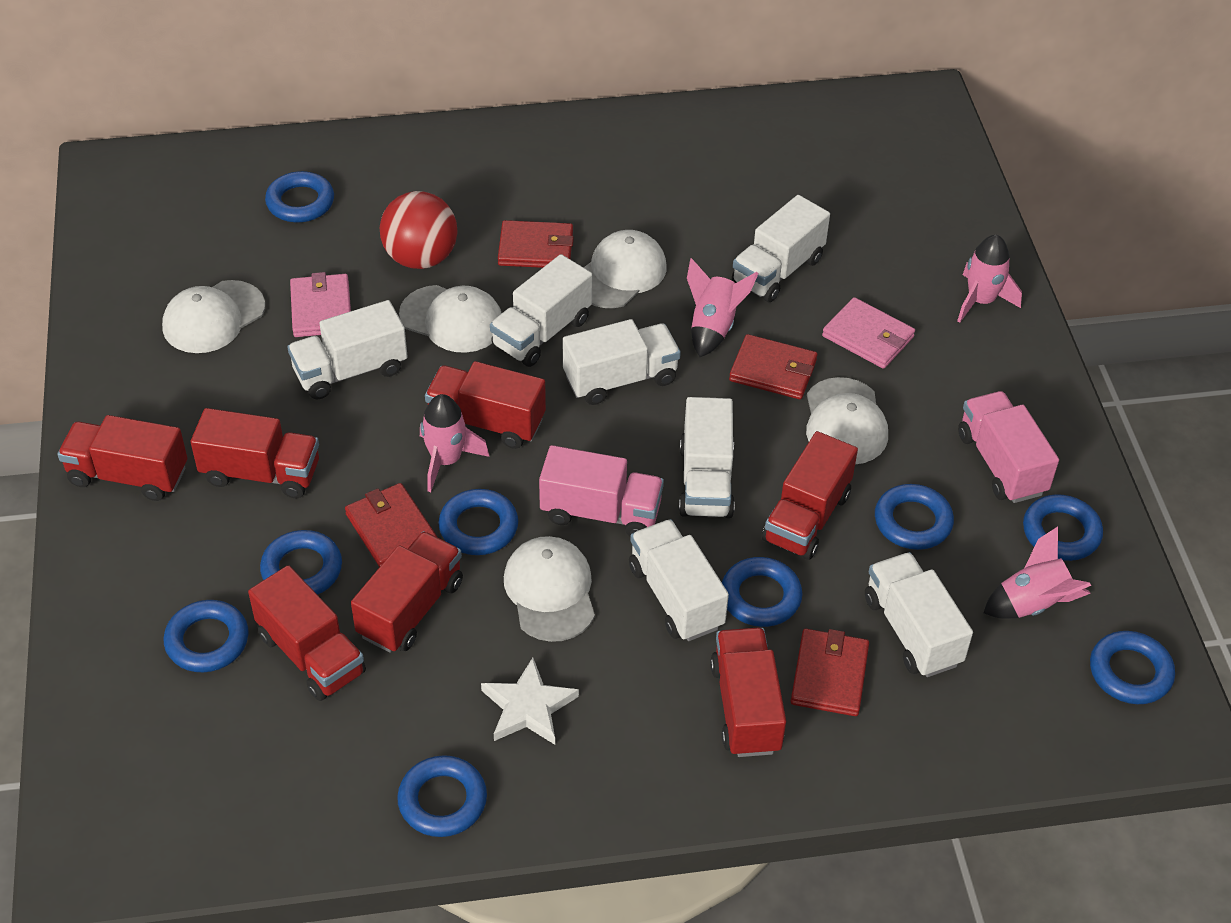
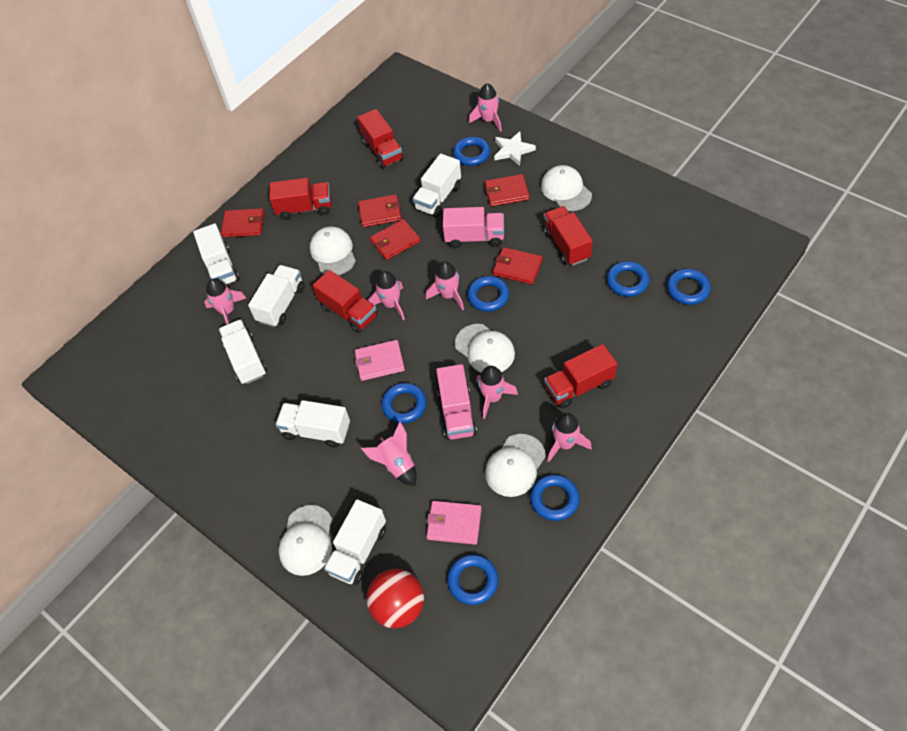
blue ring: [164,600,249,672] [260,530,342,595] [265,171,334,222] [397,755,487,837] [439,489,518,555] [722,557,802,627] [875,484,954,550] [1023,494,1103,561] [1090,631,1175,704] = 9 -> [381,383,427,424] [447,554,498,605] [453,137,490,166] [467,276,509,312] [530,474,579,521] [607,261,650,297] [667,269,711,305] = 7
pink rocket: [420,394,489,492] [687,258,759,357] [957,235,1022,323] [984,526,1091,619] = 4 -> [204,278,246,324] [361,421,417,486] [368,271,405,320] [426,261,464,310] [469,83,502,132] [476,366,518,419] [547,413,592,462] = 7
red truck: [57,415,187,501] [191,408,319,498] [248,565,366,701] [351,531,463,653] [425,361,546,449] [710,628,786,757] [762,431,858,560] = 7 -> [269,178,331,220] [312,270,378,333] [357,109,404,169] [543,206,593,266] [544,344,617,409] = 5
red wallet: [345,483,437,567] [498,220,574,268] [729,334,817,399] [791,629,869,716] = 4 -> [221,208,264,237] [358,194,402,227] [370,219,420,260] [485,174,529,207] [493,247,543,284] = 5
white truck: [287,300,408,399] [490,254,592,367] [563,319,681,405] [629,519,729,641] [679,397,735,518] [732,195,830,302] [865,552,973,677] = 7 -> [193,223,240,285] [219,319,267,384] [248,265,304,327] [275,400,350,448] [324,499,386,585] [412,154,461,217] = 6

